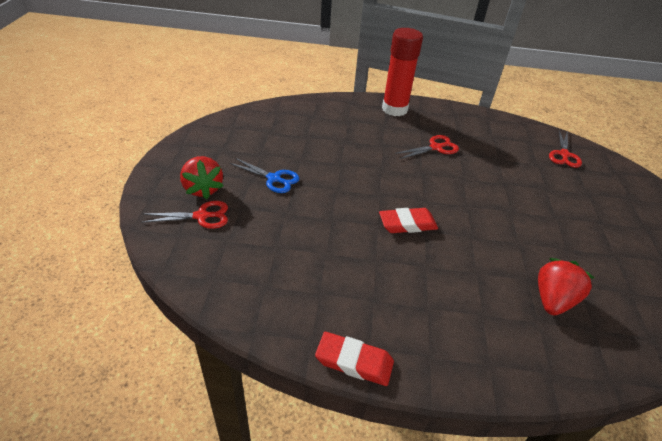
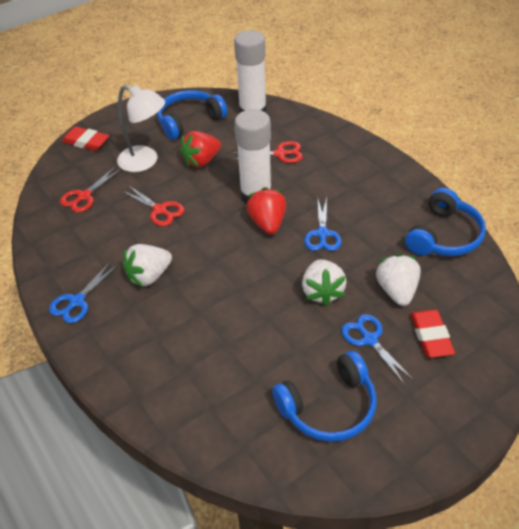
blue headphones: none = 0 -> [157,90,227,140] [272,351,377,442] [405,188,486,256] = 3
blue scissors: [229,158,299,193] = 1 -> [49,262,118,323] [304,197,341,251] [341,314,414,385] = 3
red glue stick: [382,28,423,116] = 1 -> none = 0
white glue stick: none = 0 -> [234,30,267,113] [235,109,272,204] = 2
white lamp: none = 0 -> [117,85,165,172] = 1
white strawberry: none = 0 -> [123,244,172,287] [302,259,347,306] [376,254,421,306] = 3

